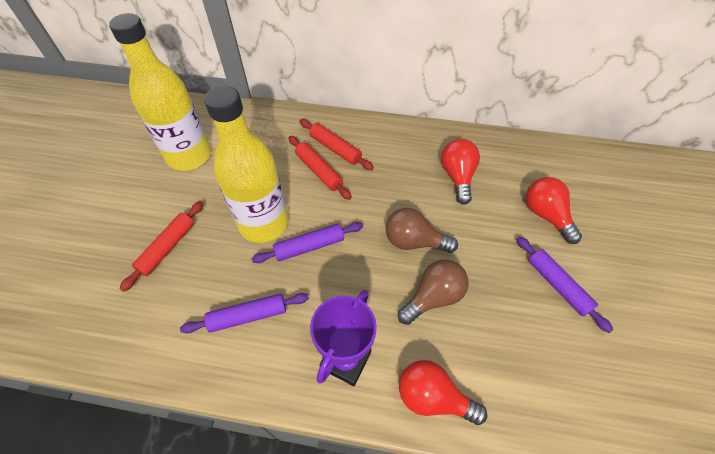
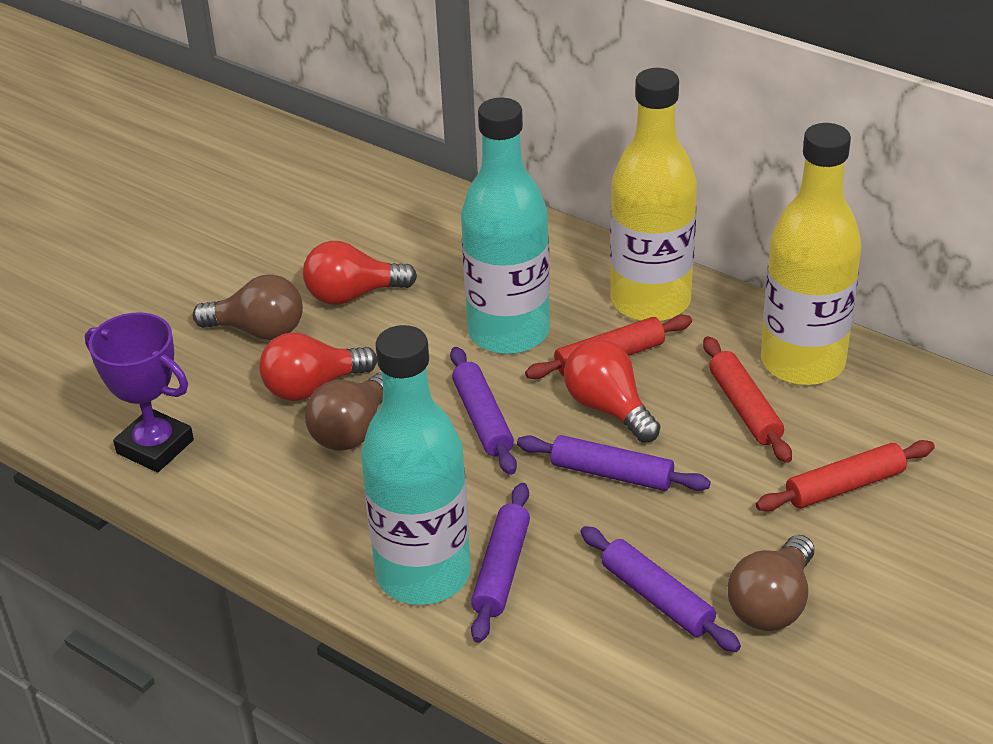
brown light bulb: [386,208,458,253] [398,259,469,325] = 2 -> [193,274,303,340] [305,372,383,451] [727,535,814,631] = 3
purple rolling pin: [180,293,309,333] [251,222,363,263] [516,236,613,333] = 3 -> [450,347,517,475] [471,483,530,643] [517,435,711,491] [581,526,741,652] = 4
turquoise bottle: none = 0 -> [361,325,471,605] [461,98,550,354] = 2

